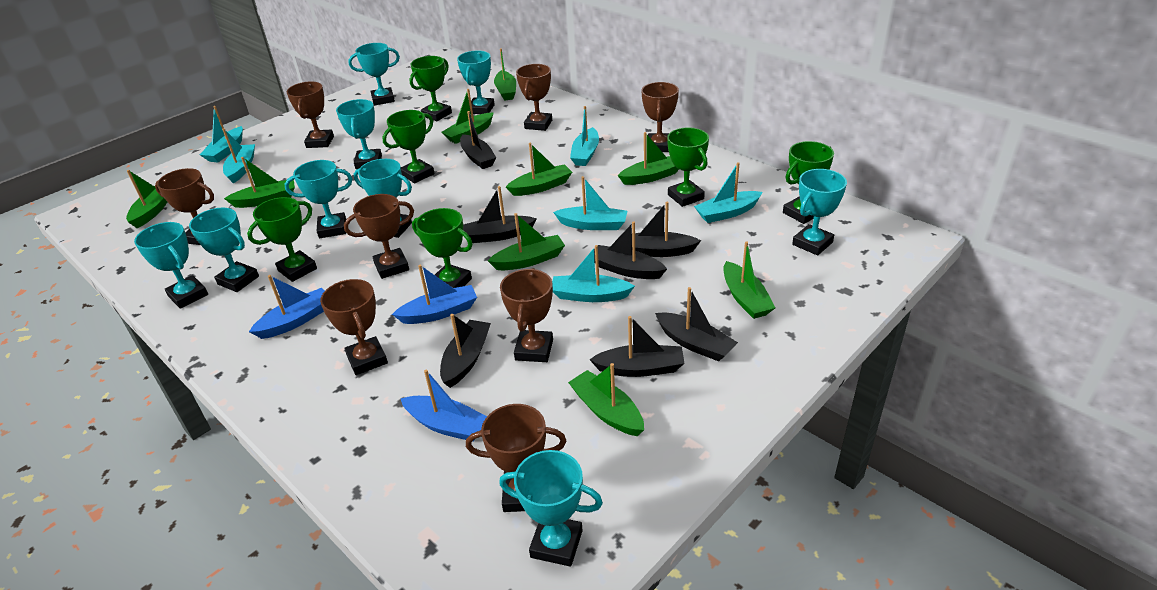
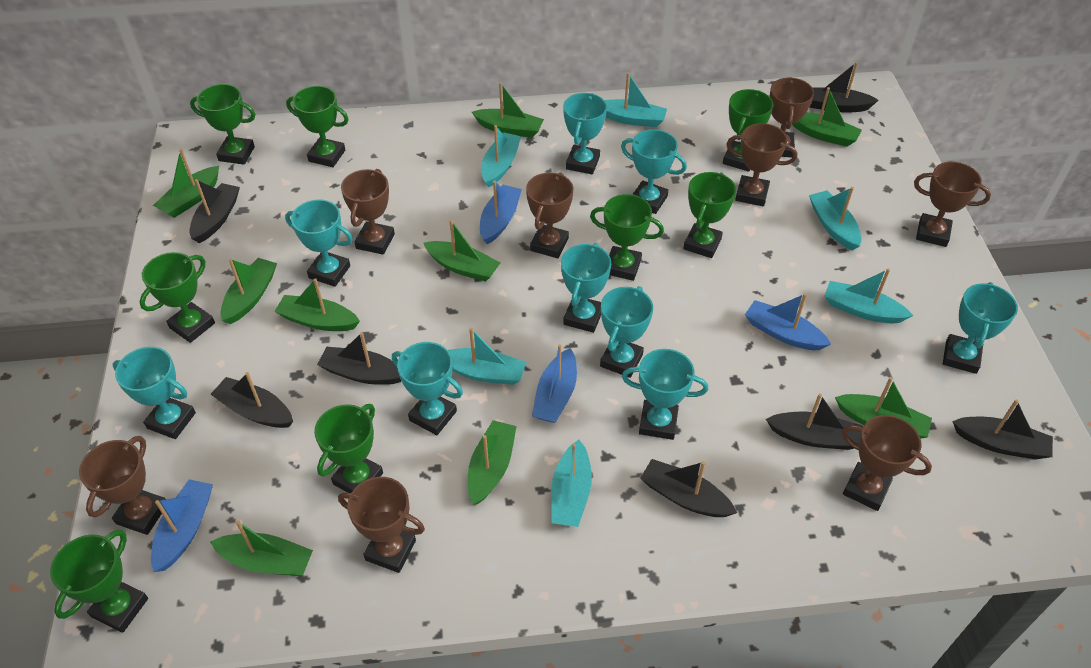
blue boat: [249,275,325,339] [392,265,477,324] [401,369,487,442] = 3 -> [151,479,213,572] [480,181,522,244] [532,344,577,423] [745,293,831,350] = 4
green trophy: [247,197,317,282] [383,110,435,183] [409,56,452,121] [412,208,473,288] [667,127,709,207] [783,141,834,224] = 6 -> [50,530,148,633] [140,252,215,343] [190,84,256,165] [286,86,349,167] [314,404,383,493] [590,194,664,281] [683,172,736,258] [723,89,773,172] = 8

